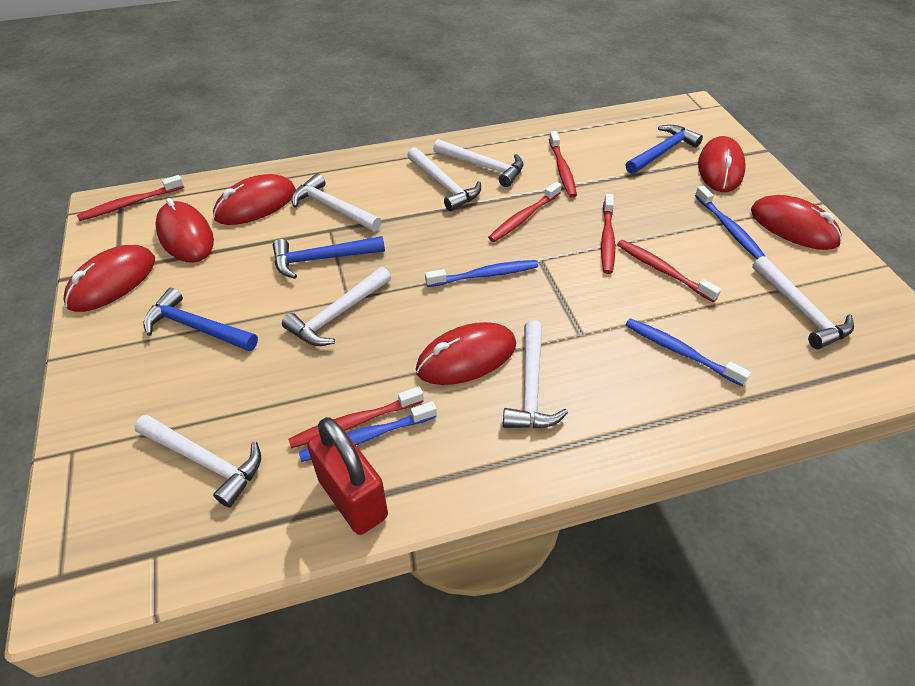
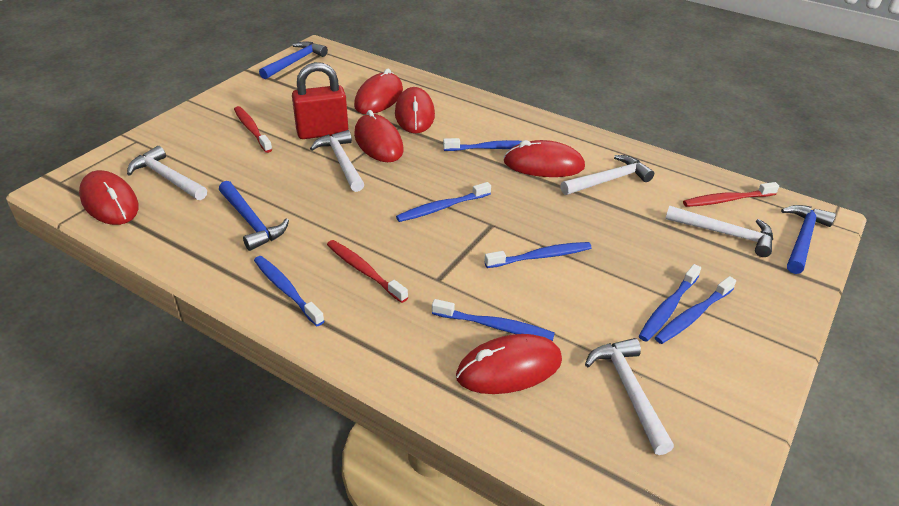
blue toothbrush: [299,401,437,462] [425,260,538,287] [625,318,751,386] [695,186,766,259] = 4 -> [254,256,324,326] [396,182,491,222] [432,299,555,341] [443,138,522,151] [485,242,592,268] [639,264,701,342] [655,276,736,344] = 7
red toothbrush: [77,175,184,221] [288,386,424,448] [488,182,562,242] [549,131,577,198] [601,194,615,274] [617,240,721,302] = 6 -> [234,106,272,153] [327,240,408,303] [683,182,779,207] = 3
white hammer: [134,414,261,508] [282,267,391,346] [292,174,382,232] [407,147,481,211] [433,139,524,187] [503,320,568,428] [752,256,854,349] = 7 -> [127,146,207,200] [310,130,364,192] [560,155,654,195] [585,338,674,455] [665,206,773,257] = 5

